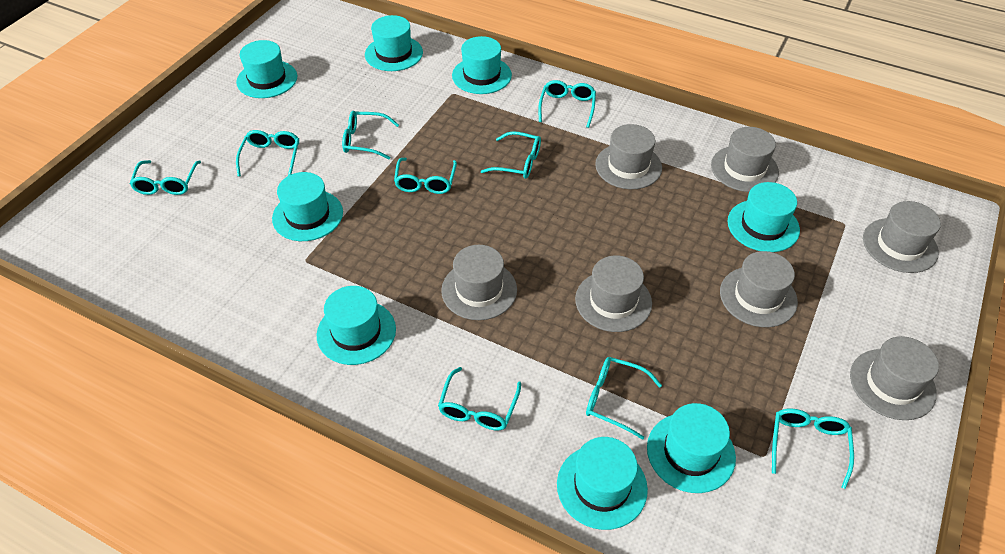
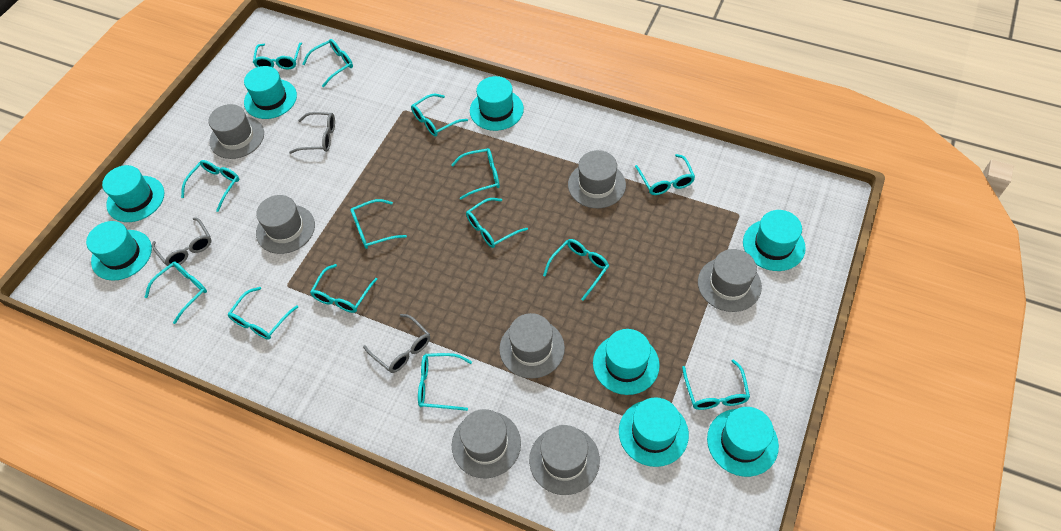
grey glasses: none = 0 -> [152,217,212,267] [289,112,335,154] [363,314,430,373] = 3
turquoise glasses: [130,160,201,195] [236,130,299,177] [342,111,399,159] [394,158,457,194] [438,367,521,431] [481,131,541,179] [538,80,596,128] [586,357,662,440] [772,409,854,489] = 9 -> [145,261,207,324] [181,160,239,212] [228,287,298,340] [253,42,303,69] [302,39,353,87] [310,264,378,313] [350,199,407,249] [411,94,468,136] [418,353,472,411] [451,148,500,200] [466,198,528,248] [543,239,609,301] [635,154,695,195] [682,359,750,410] = 14

